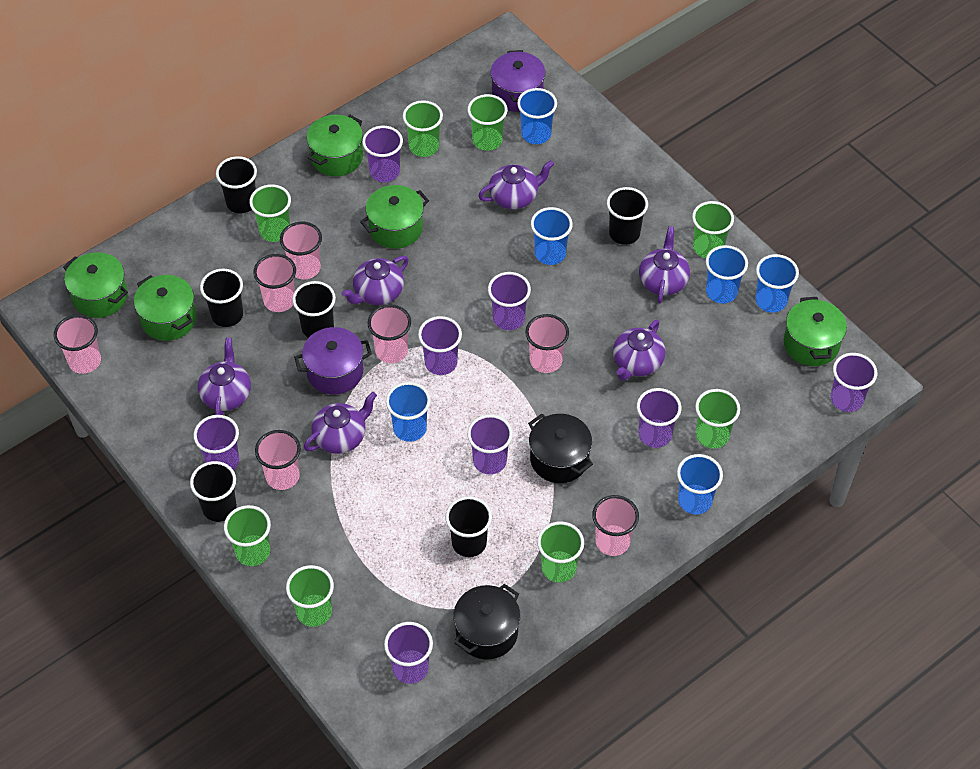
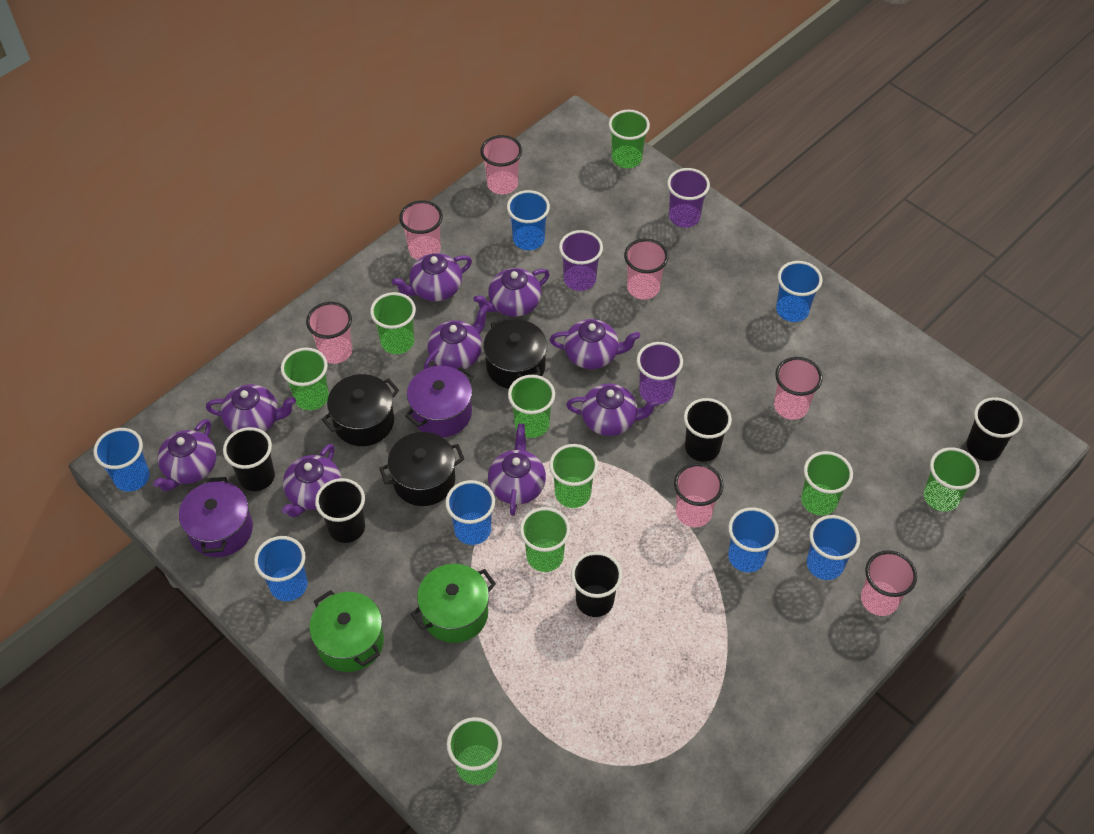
black cup: [190,461,237,522] [200,268,243,327] [216,156,257,213] [292,281,336,338] [445,496,492,557] [607,187,648,245] = 6 -> [223,427,275,491] [315,478,365,543] [571,551,622,617] [684,398,732,462] [966,397,1023,461] = 5
black pot: [453,584,521,660] [528,414,593,483] = 2 -> [322,374,399,446] [379,432,464,506] [483,317,547,389] = 3
blue cup: [386,382,431,442] [517,88,557,144] [531,207,573,265] [677,454,723,515] [705,245,748,304] [755,254,799,313] = 6 -> [93,428,150,492] [254,536,308,601] [445,480,495,545] [507,190,550,250] [728,507,779,572] [776,261,823,322] [807,515,860,580] = 7
green cup: [224,505,271,566] [249,184,291,242] [286,565,334,627] [403,100,443,157] [467,94,508,151] [537,521,584,583] [692,201,734,258] [695,389,740,449] = 8 -> [281,348,329,410] [370,292,416,354] [447,717,502,785] [508,375,555,438] [520,507,570,572] [549,444,598,508] [608,110,650,168] [801,451,853,516] [924,447,980,512] = 9
green pot: [63,252,128,318] [134,275,196,341] [307,114,363,176] [360,185,429,249] [784,297,847,366] = 5 -> [309,590,384,672] [411,564,496,643] = 2
purple cup: [193,415,239,470] [362,126,403,182] [384,622,433,684] [418,316,462,375] [467,414,513,475] [488,272,531,330] [637,388,682,448] [831,353,877,412] = 8 -> [559,230,603,291] [637,342,683,404] [667,168,710,228] = 3
purple teapot: [197,338,251,415] [304,392,377,454] [342,256,409,305] [478,160,554,209] [613,320,665,381] [639,226,690,303] = 6 -> [153,419,216,491] [206,384,296,432] [282,444,341,518] [392,253,472,301] [424,304,489,369] [473,268,550,317] [488,424,546,516] [550,319,640,369] [566,384,660,436] = 9

